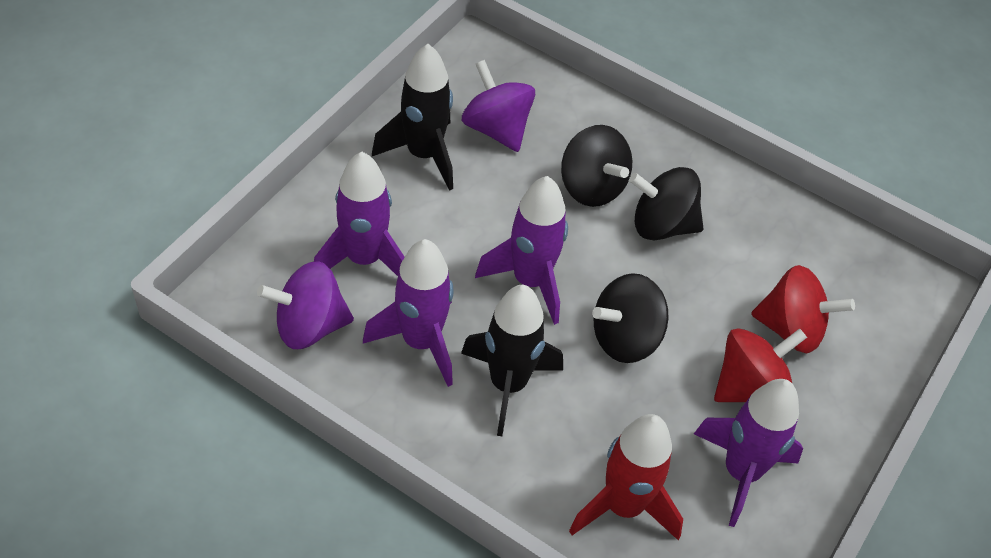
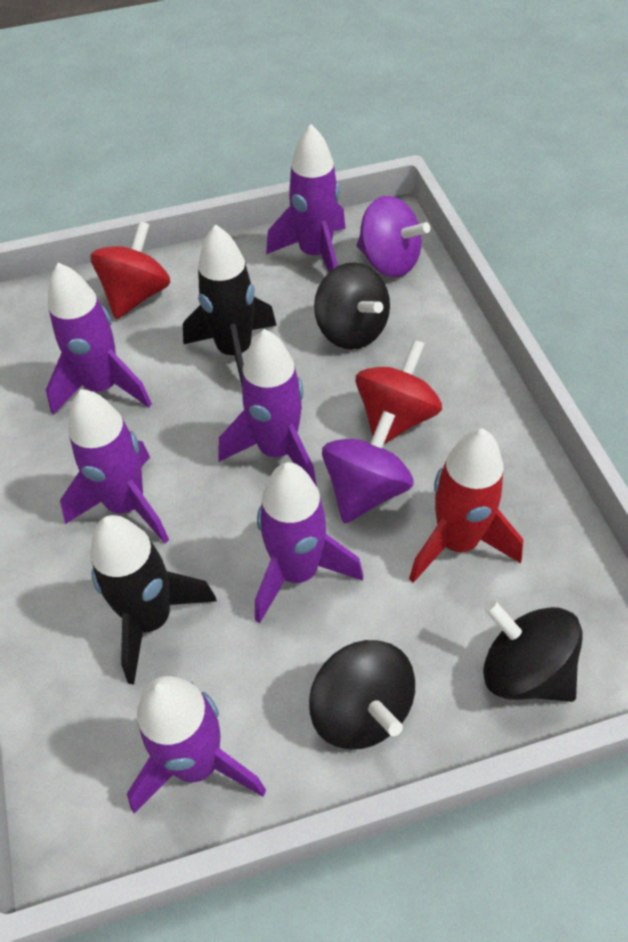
purple rocket: [314,152,405,276] [363,239,454,387] [475,176,568,325] [694,379,803,527] = 4 -> [46,263,152,414] [60,389,169,544] [127,676,266,813] [218,329,317,486] [255,462,363,623] [266,124,346,272] = 6

